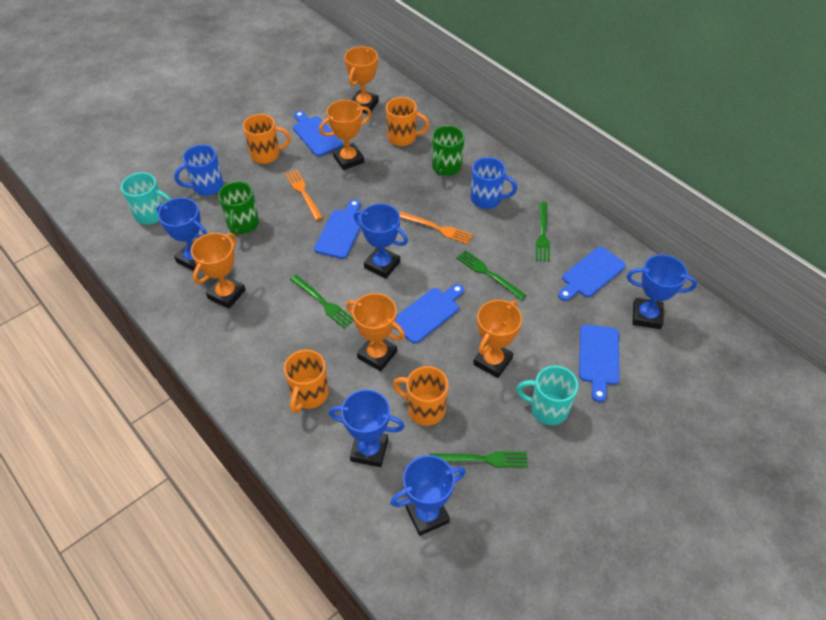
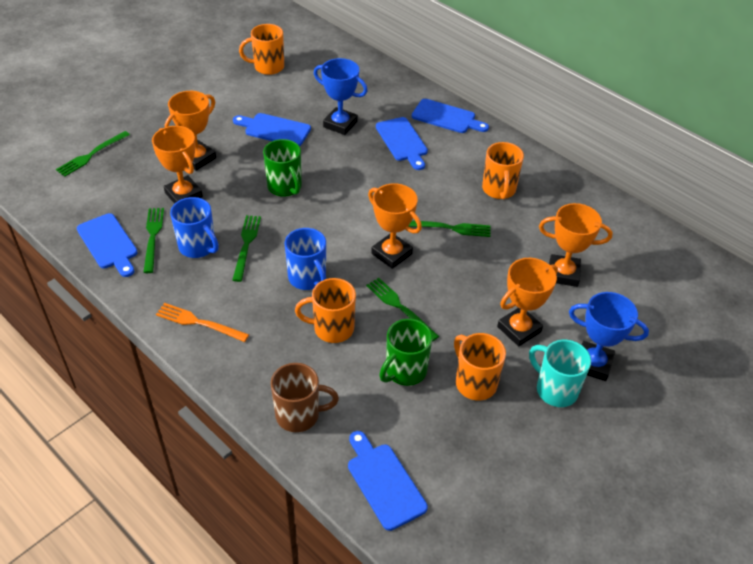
blue trophy: [157,197,207,271] [329,389,405,467] [354,204,408,279] [390,455,466,536] [627,254,697,329] = 5 -> [314,58,368,135] [569,292,649,381] = 2
brown mug: none = 0 -> [271,363,339,432] = 1
green fork: [290,275,354,329] [429,451,528,468] [456,250,526,300] [536,202,550,262] = 4 -> [56,131,130,177] [143,208,164,273] [232,215,261,282] [366,278,439,341] [409,221,491,237] = 5
orange fork: [285,170,323,221] [399,212,473,244] = 2 -> [156,303,249,342] = 1
turquoise mug: [121,172,171,225] [516,366,578,425] = 2 -> [529,340,591,407] = 1

